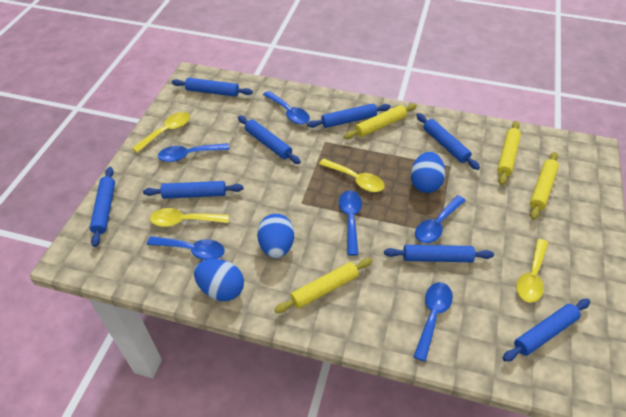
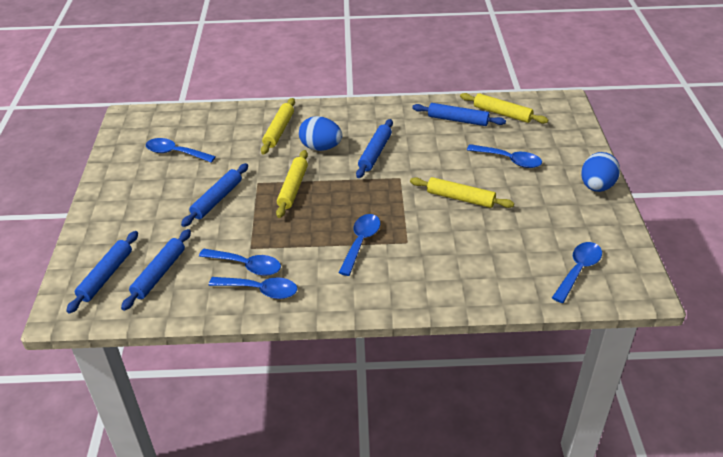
blue egg: [194,259,244,301] [257,214,294,258] [411,152,446,193] = 3 -> [299,116,343,151] [581,152,620,192] = 2
blue rolling pin: [90,167,115,247] [143,181,243,199] [172,78,253,97] [238,116,301,164] [307,104,391,128] [384,245,494,262] [416,113,480,170] [503,299,590,362] = 8 -> [66,231,138,314] [121,229,191,311] [181,163,248,227] [356,119,393,178] [412,103,506,126] = 5
yellow spoon: [132,112,190,153] [150,208,229,227] [319,158,385,192] [516,239,548,303] = 4 -> none = 0

